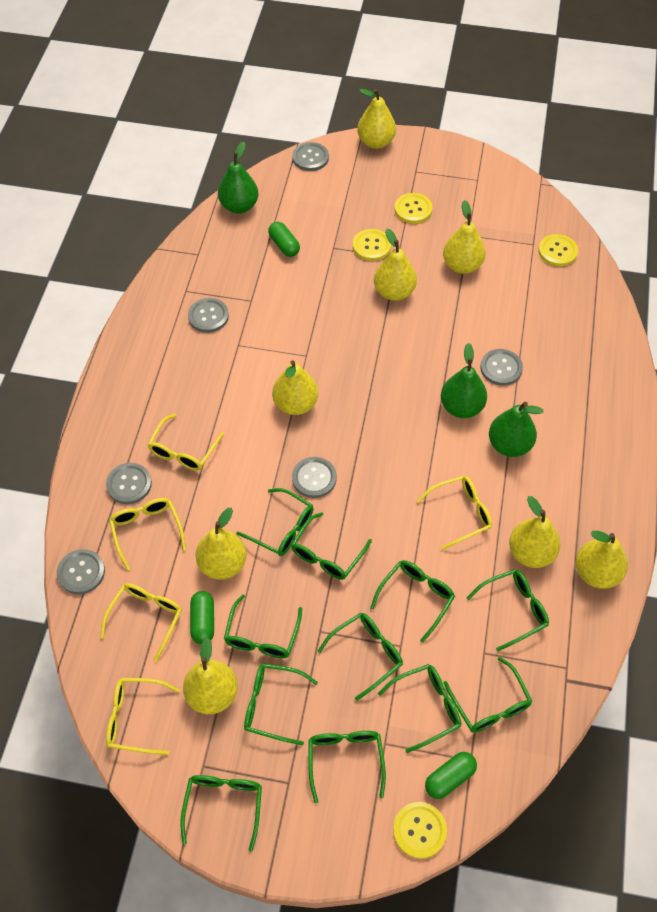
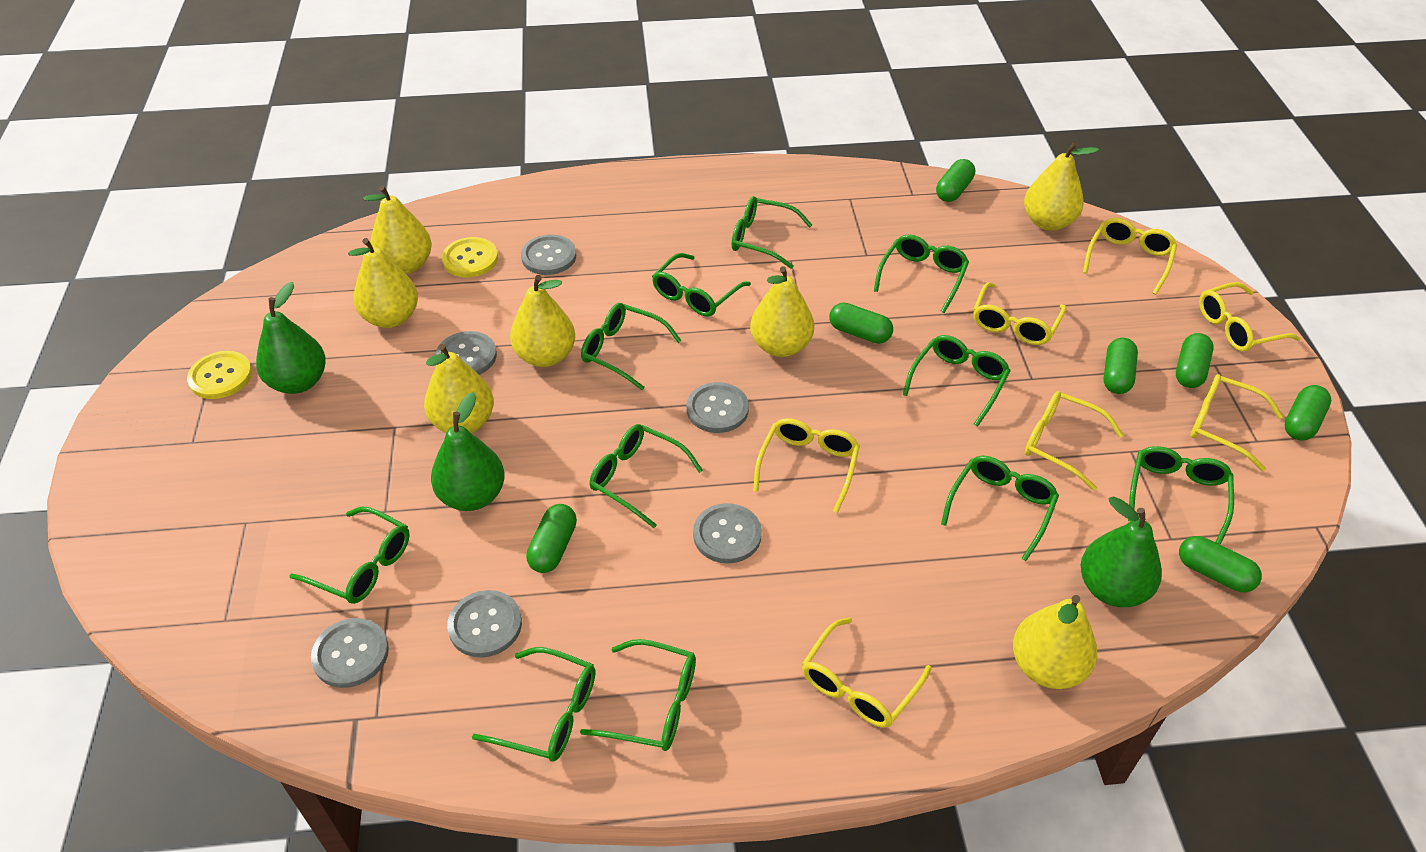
green capsule: [190,591,214,644] [268,222,300,257] [425,752,477,799] = 3 -> [526,504,577,573] [829,302,893,344] [936,159,975,202] [1103,338,1138,394] [1176,333,1214,388] [1179,536,1262,592] [1285,385,1331,441] = 7
yellow button: [353,229,391,261] [393,802,447,859] [394,193,433,224] [538,234,578,267] = 4 -> [187,351,252,399] [442,237,498,278] = 2
yellow glasses: [100,583,182,662] [106,678,180,755] [109,498,186,570] [148,414,224,471] [417,476,492,550] = 5 -> [753,418,860,513] [802,617,931,728] [973,282,1066,345] [1025,391,1123,491] [1083,218,1177,295] [1190,374,1283,471] [1199,282,1301,352] = 7
yellow pear: [183,637,238,714] [195,508,246,580] [272,360,318,415] [357,89,396,149] [374,229,417,301] [443,200,486,274] [509,496,560,568] [576,531,628,589] = 8 -> [348,238,418,328] [363,185,432,274] [424,344,494,433] [510,275,575,367] [750,266,814,357] [1013,595,1097,689] [1024,142,1099,231] = 7

